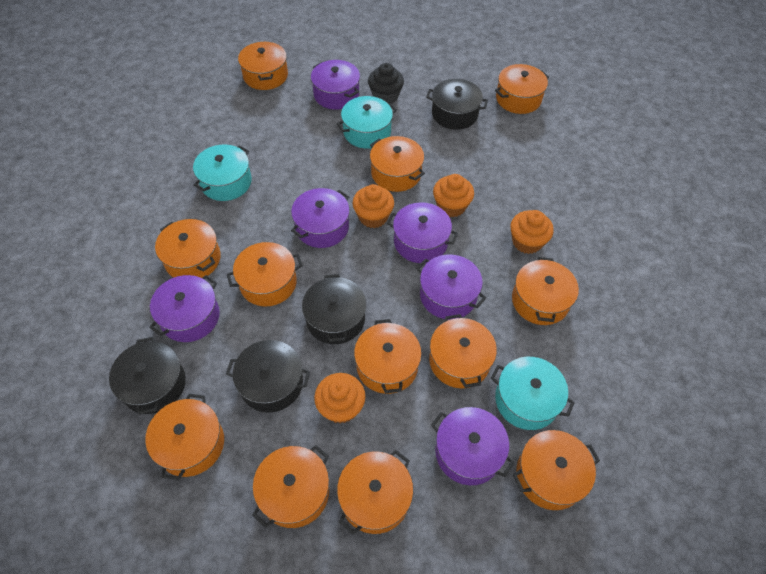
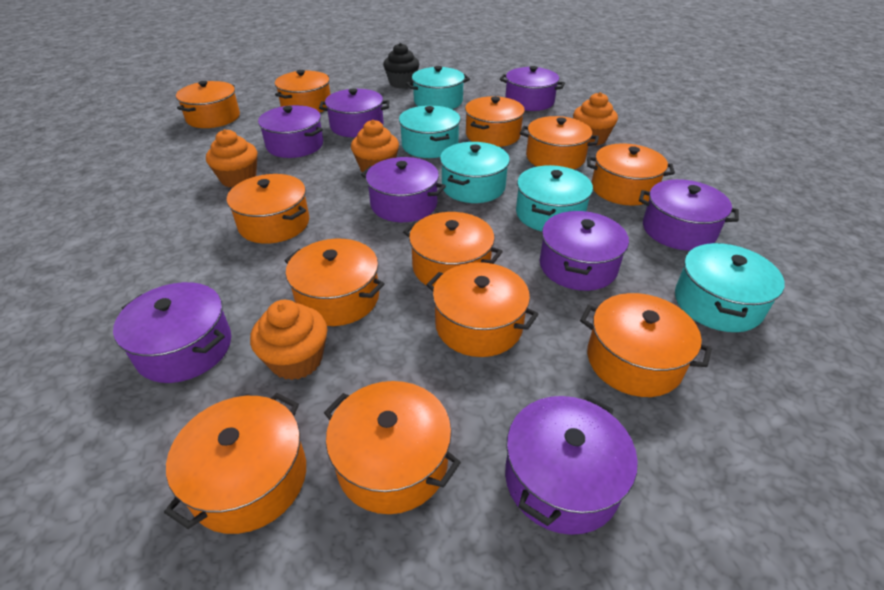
black pot: [109,337,186,415] [226,340,310,413] [302,274,366,344] [426,79,488,130] = 4 -> none = 0
purple pot: [149,275,220,342] [291,188,350,248] [311,60,360,109] [387,202,458,263] [416,255,486,320] [431,407,514,485] = 6 -> [113,282,231,383] [258,105,323,158] [319,88,390,137] [361,157,446,222] [500,66,565,111] [505,396,638,535] [540,211,629,291] [639,179,739,251] = 8
turquoise pot: [193,144,252,201] [337,96,397,148] [491,357,575,430] = 3 -> [399,105,460,158] [406,66,470,109] [440,142,510,203] [516,165,593,231] [675,243,785,332] = 5

